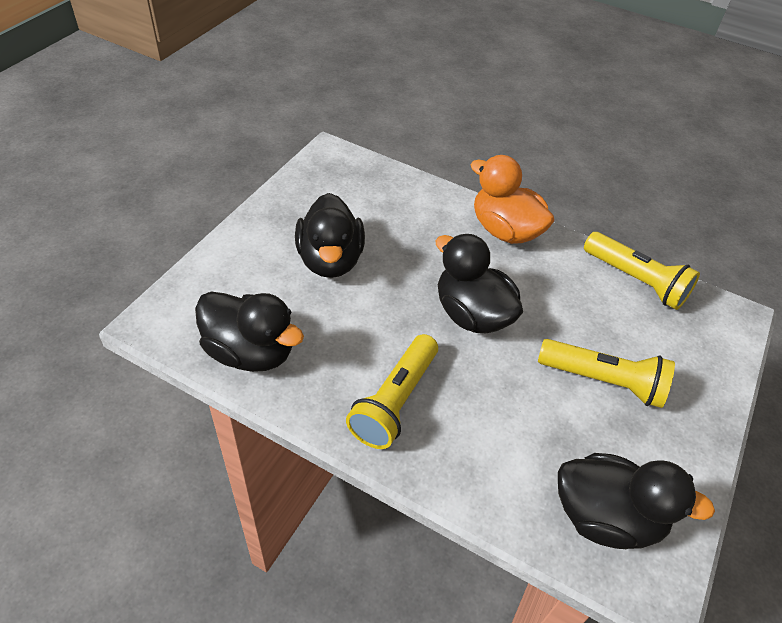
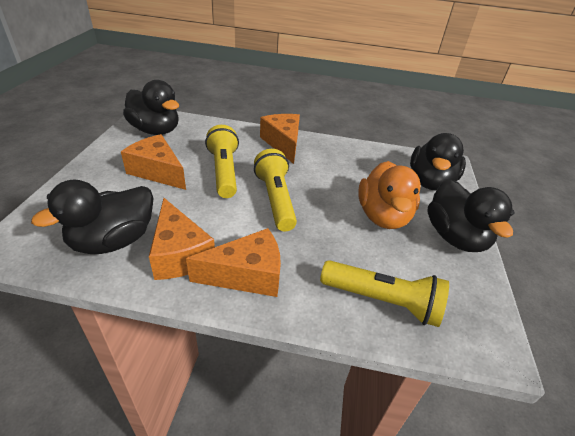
orange cheese: none = 0 -> [121,134,186,190] [149,198,215,280] [186,228,281,297] [260,114,300,164] = 4

